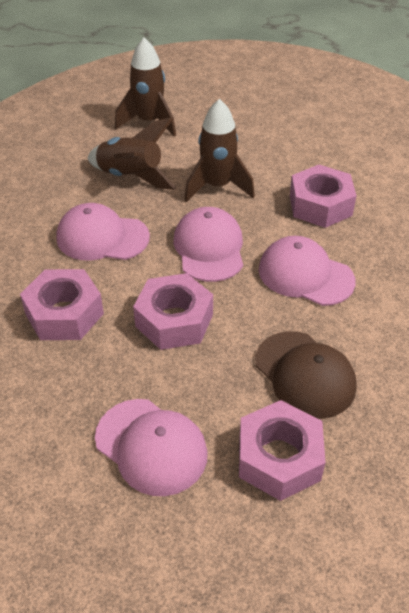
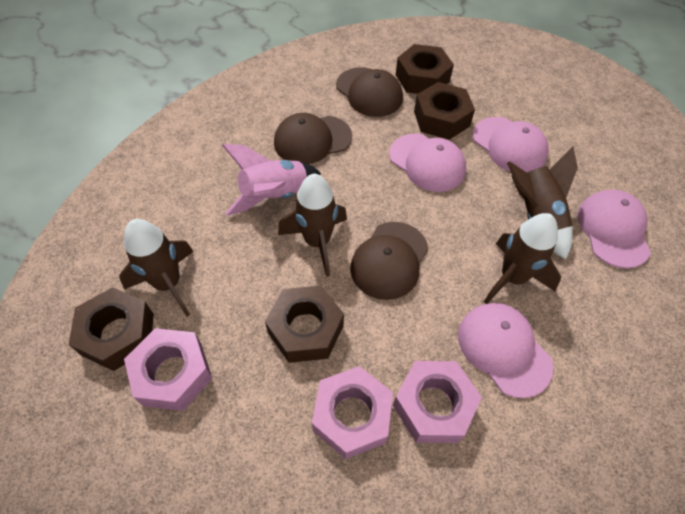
brown cap: [255,331,357,419] = 1 -> [274,113,352,164] [336,67,403,117] [350,222,429,300] = 3
brown nut: none = 0 -> [69,287,154,371] [265,286,344,363] [396,44,454,94] [414,82,475,140] = 4
brown rocket: [87,117,176,190] [115,38,176,137] [184,99,255,202] = 3 -> [119,219,194,317] [278,174,347,277] [484,213,561,304] [507,146,578,259] = 4
pink nut: [20,269,104,340] [133,273,213,350] [239,400,326,501] [290,165,357,228] = 4 -> [124,328,212,411] [312,366,393,459] [393,361,482,443] = 3
pink rocket: none = 0 -> [222,144,321,216] = 1

